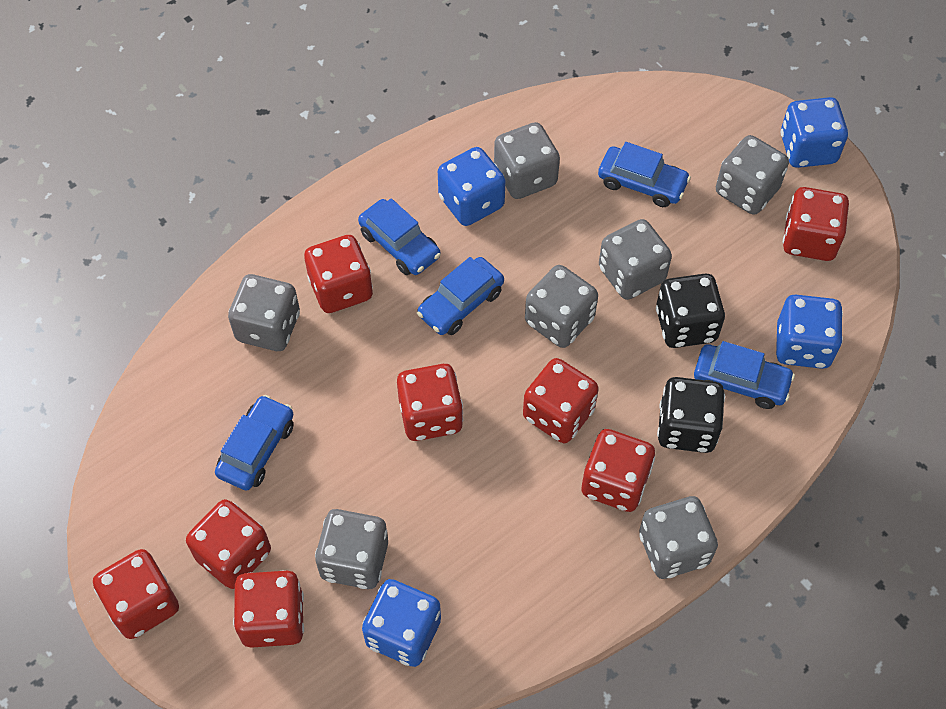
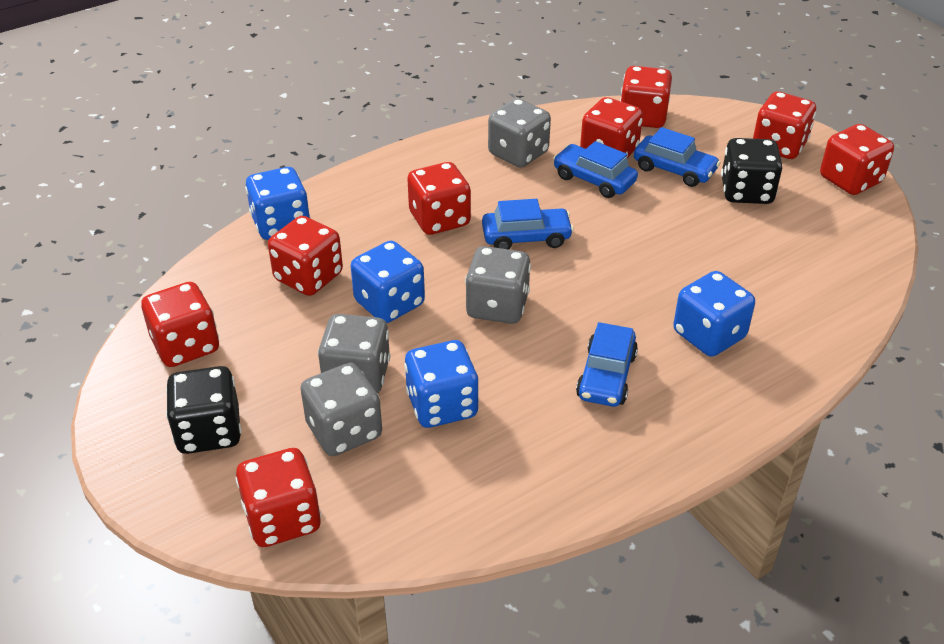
blue car: [215,395,294,490] [358,198,441,275] [417,257,504,335] [598,142,691,207] [694,341,795,409] = 5 -> [482,199,574,249] [553,141,638,198] [576,322,638,407] [634,127,720,187] = 4
grey dice: [228,274,300,351] [315,509,388,589] [494,122,560,199] [525,265,598,348] [599,219,672,300] [639,496,718,579] [716,135,789,215] = 7 -> [300,363,382,456] [318,314,391,393] [465,246,531,324] [488,98,551,168] = 4

